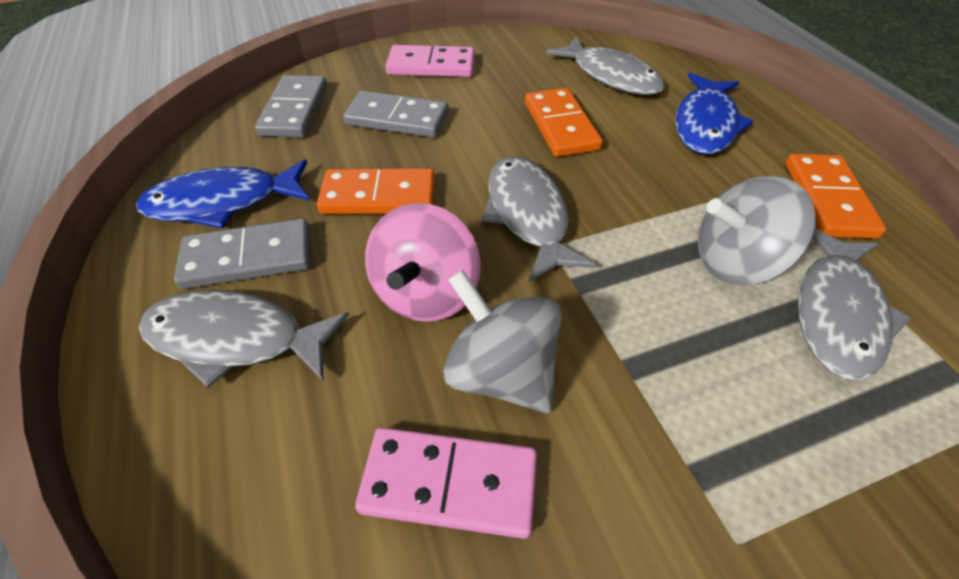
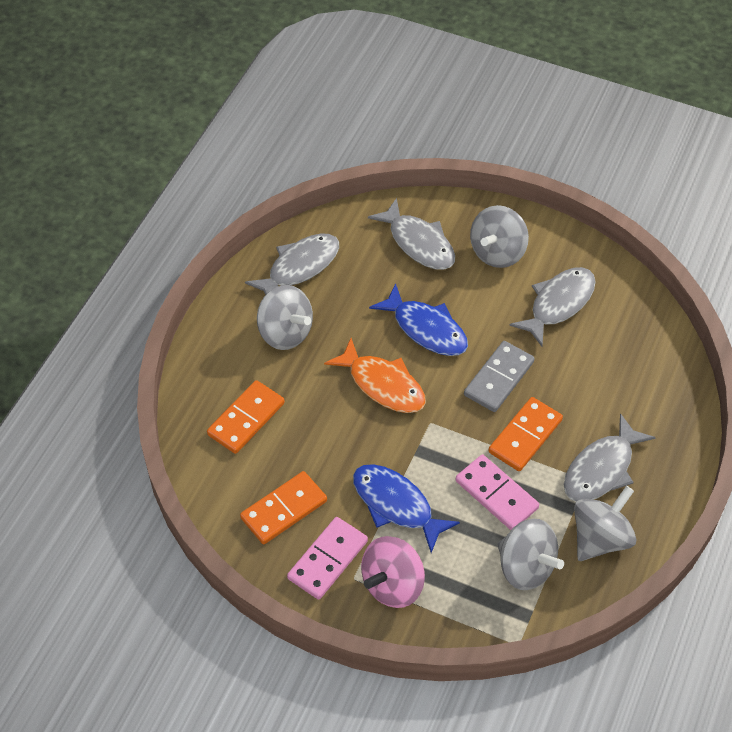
grey domino: [174,219,310,289] [255,75,327,138] [343,90,448,137] = 3 -> [464,341,535,412] = 1
grey spinning top: [443,270,562,414] [698,176,816,285] = 2 -> [257,285,313,350] [470,205,529,268] [498,519,564,590] [574,486,636,561] = 4
orange fish: none = 0 -> [324,338,426,413] = 1

